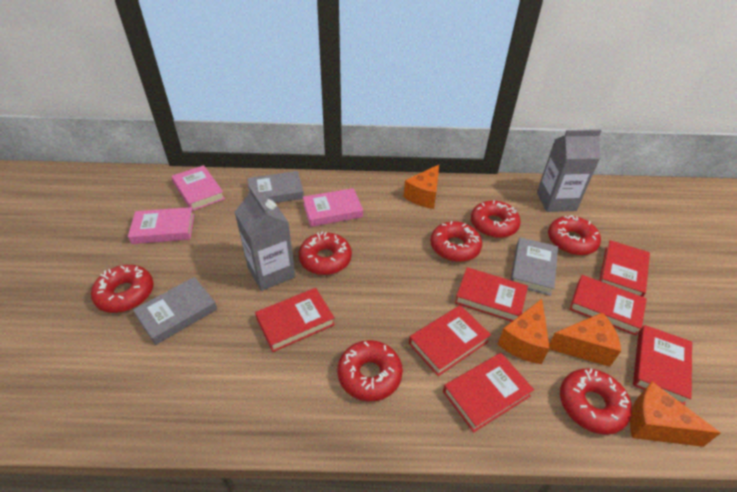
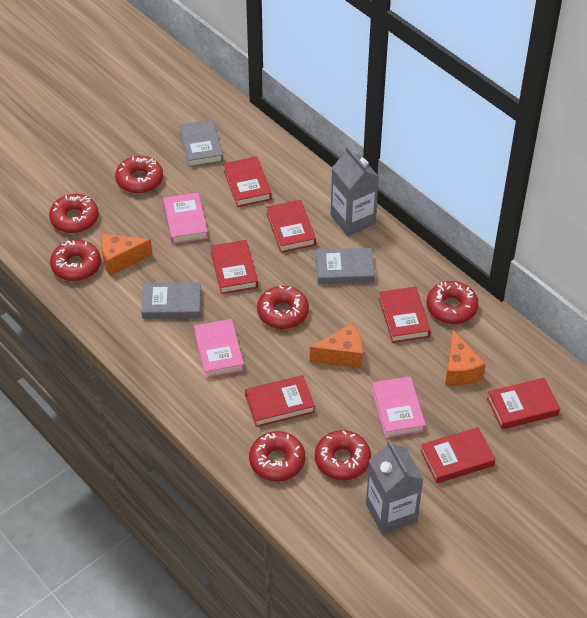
orange cheese: [403,165,439,209] [497,299,550,364] [549,312,621,367] [630,382,721,447] = 4 -> [101,234,153,276] [310,323,363,368] [445,330,486,386] = 3

